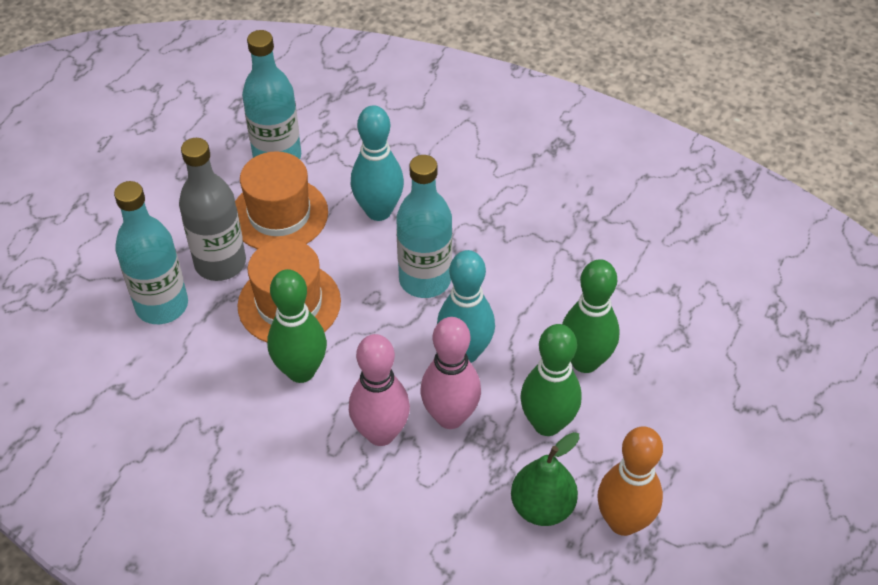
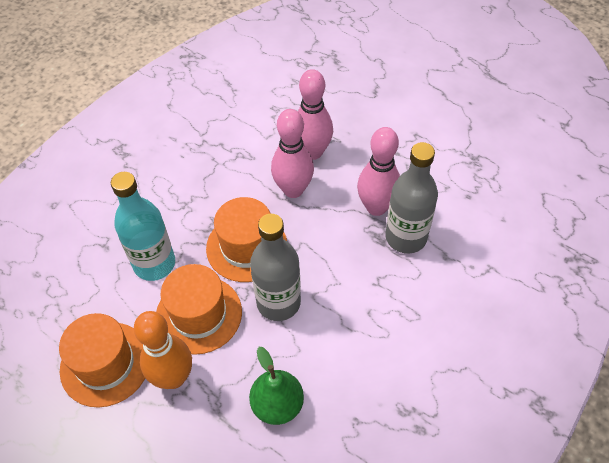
green bowling pin: [267,269,327,383] [520,324,582,436] [562,259,620,373] = 3 -> none = 0
grey bottle: [179,138,246,281] = 1 -> [250,214,301,321] [386,142,438,254] = 2
orange hat: [235,151,328,249] [238,239,341,342] = 2 -> [59,313,145,407] [156,264,242,355] [206,197,287,282] = 3
pink bowling pin: [349,334,410,446] [421,317,481,429] = 2 -> [271,109,314,198] [298,69,333,160] [357,127,400,216] = 3
turquoise bottle: [114,181,188,324] [242,30,301,159] [396,155,452,298] = 3 -> [111,172,175,281] = 1
turquoise bowling pin: [351,105,404,221] [437,250,495,363] = 2 -> none = 0

